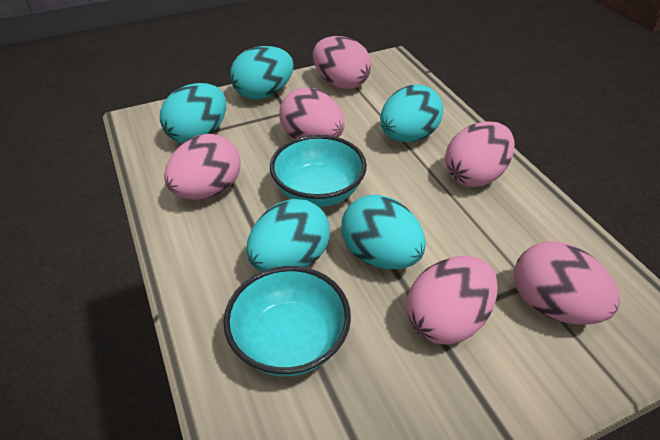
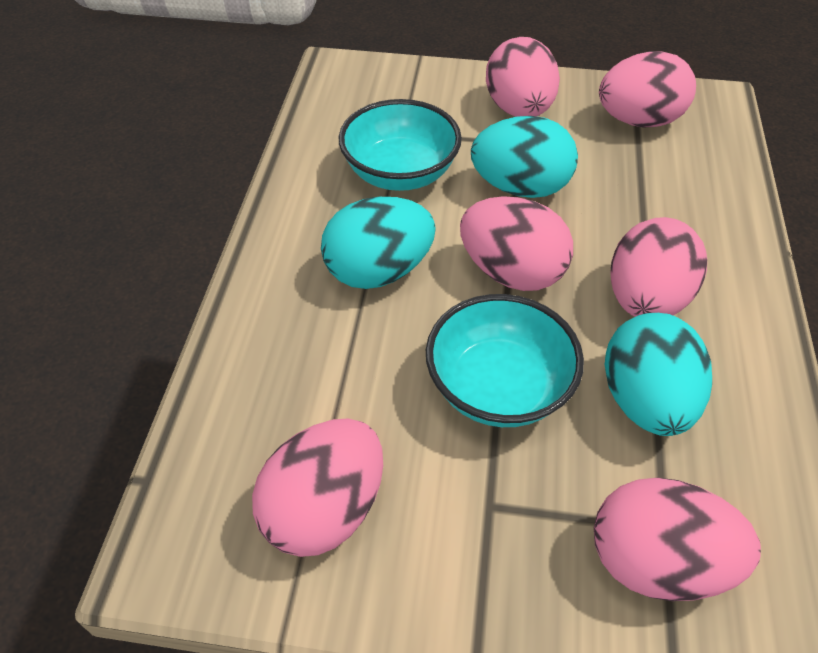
turquoise egg: [160,83,226,143] [230,46,293,100] [246,199,330,272] [341,194,426,269] [380,84,443,142] = 5 -> [321,197,436,289] [471,116,578,198] [605,313,712,436] = 3

